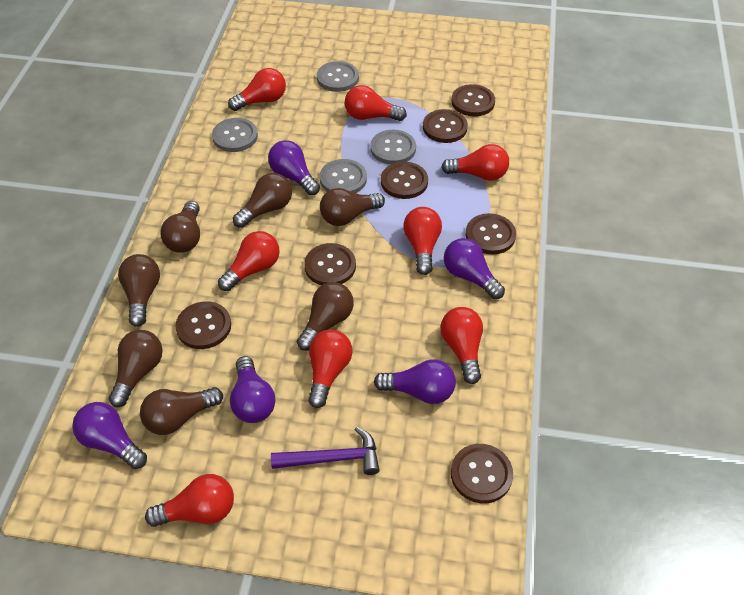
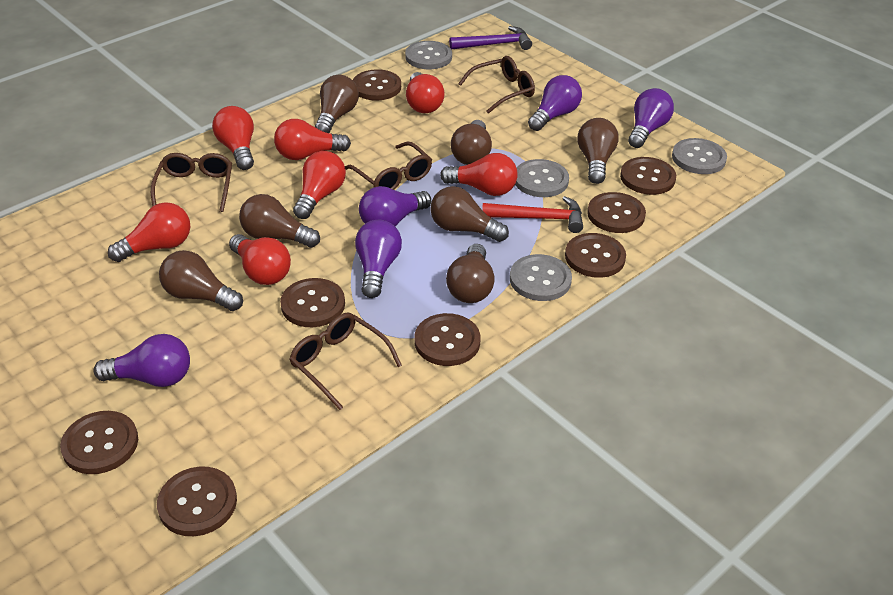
brown button: [175,301,231,349] [304,243,356,285] [381,162,428,199] [423,109,468,143] [451,84,495,116] [451,444,513,503] [466,213,516,254] = 7 -> [60,411,138,474] [157,467,237,536] [280,278,345,327] [353,69,401,101] [414,313,480,366] [565,233,626,278] [587,192,646,233] [620,157,676,195] = 8
brown glasses: none = 0 -> [151,153,232,212] [289,313,402,410] [345,142,432,190] [458,56,535,114] = 4
red hammer: none = 0 -> [482,196,583,233] = 1
red light bulb: [145,474,234,527] [218,231,280,291] [228,68,286,111] [308,329,353,408] [345,85,407,121] [403,207,442,275] [441,144,509,181] [441,307,483,384] = 8 -> [108,202,190,262] [212,106,254,170] [229,234,291,285] [274,119,351,160] [293,151,346,219] [406,72,445,113] [440,153,518,196] = 7

